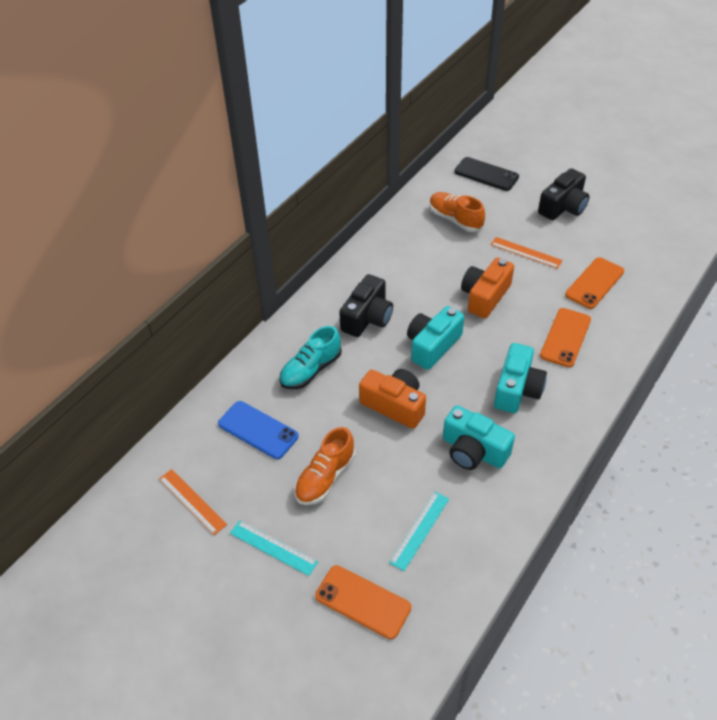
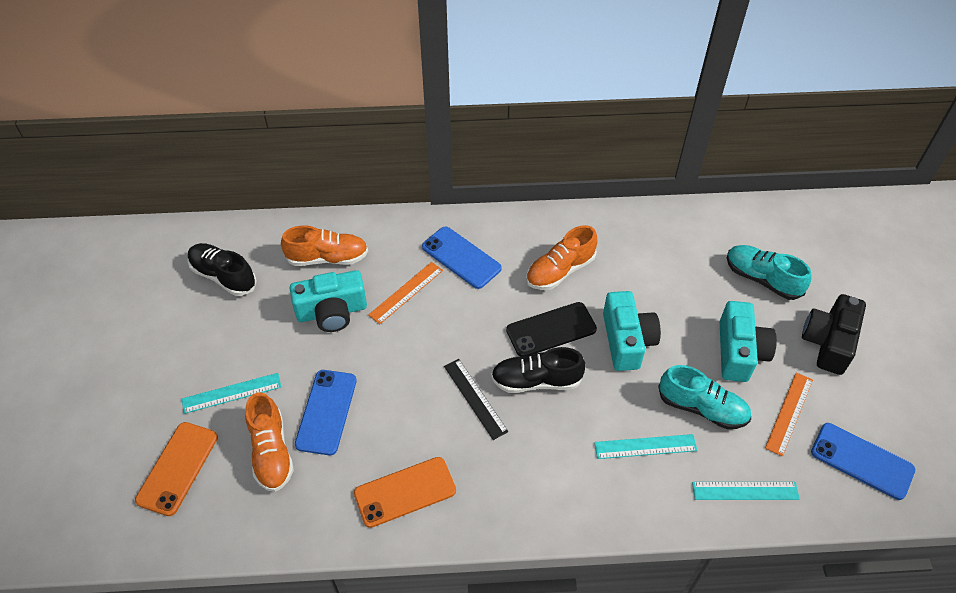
black camera: [339,274,393,337] [538,168,589,220] = 2 -> [802,294,866,375] = 1
black ruler: none = 0 -> [444,359,509,440] = 1
black shoe: none = 0 -> [187,243,257,296] [491,347,586,393] = 2
blue phone: [218,401,299,459] = 1 -> [295,370,357,455] [422,227,502,289] [811,423,915,500] = 3
orange camera: [359,369,426,429] [461,257,514,318] = 2 -> none = 0
orange phone: [315,565,411,639] [540,308,591,367] [565,257,624,309] = 3 -> [135,422,218,516] [354,457,456,528] = 2
orange shoe: [294,427,355,505] [430,192,485,232] = 2 -> [245,392,294,492] [281,226,368,266] [526,225,598,290] = 3
turquoise ruler: [230,520,318,576] [389,492,449,571] = 2 -> [182,373,281,414] [594,434,697,459] [692,482,800,500] = 3
turquoise shoe: [279,326,342,389] = 1 -> [658,365,751,429] [727,245,811,300] = 2

